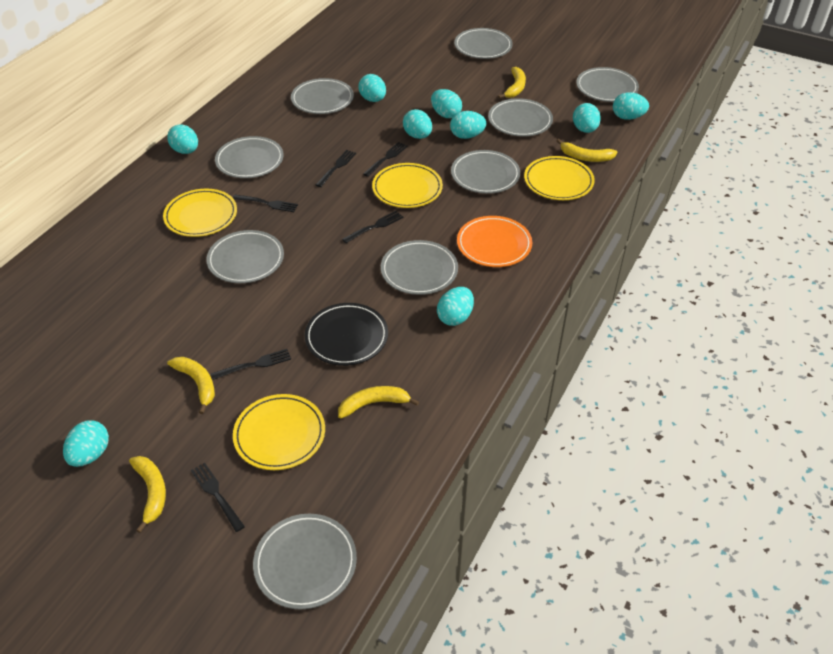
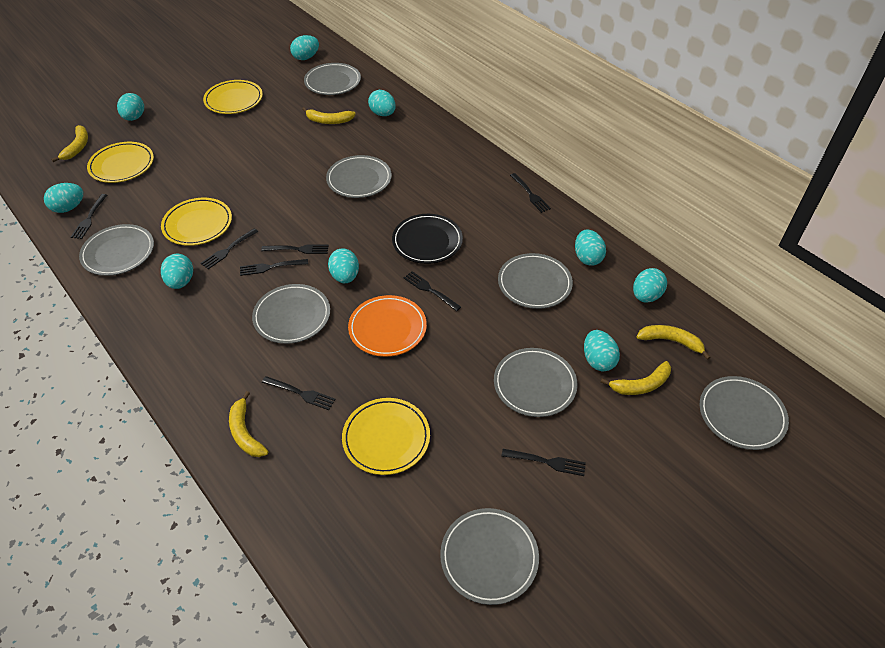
black fork: [191,463,245,532] [211,349,291,380] [233,195,298,212] [316,150,356,187] [342,211,403,243] [363,142,408,177] = 6 -> [71,194,107,239] [201,228,258,269] [240,259,308,276] [261,245,329,254] [262,376,335,410] [404,271,461,311] [502,449,586,476] [510,173,551,213] = 8
grey plate: [206,230,284,283] [215,136,284,178] [253,514,357,610] [291,78,354,114] [381,240,458,295] [451,150,520,194] [454,28,513,59] [488,98,553,137] [576,67,639,102] = 9 -> [79,224,154,276] [252,284,330,344] [304,63,361,95] [326,155,392,198] [440,508,539,605] [494,348,578,417] [498,253,573,309] [700,376,789,450] = 8

